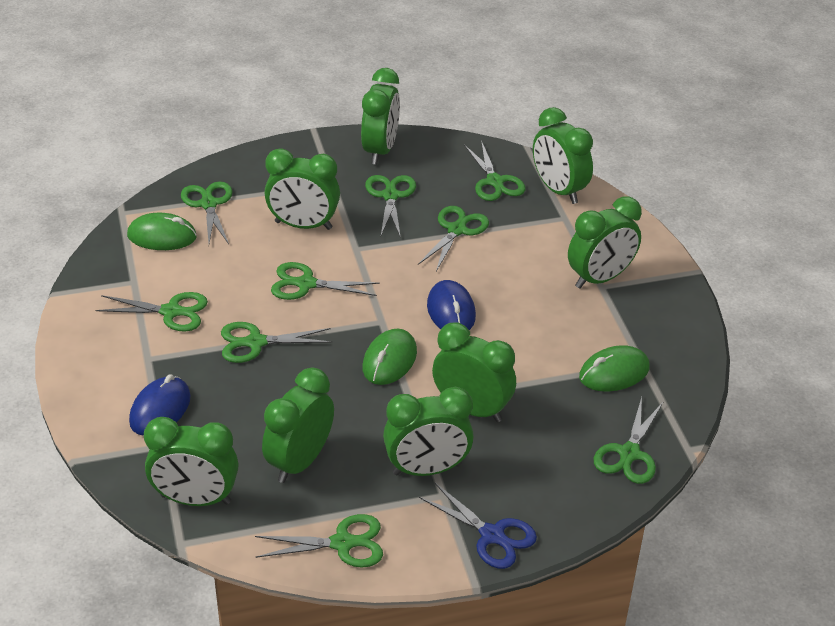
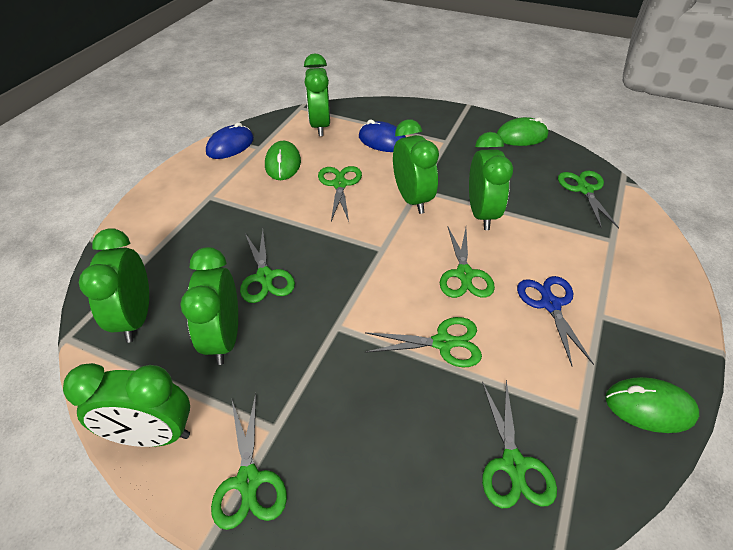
green clock: [144,417,238,506] [262,367,334,483] [265,148,340,230] [361,68,400,165] [383,387,474,476] [432,323,516,422] [533,107,593,204] [568,196,642,289] = 8 -> [63,363,190,447] [79,229,149,343] [180,247,238,365] [304,53,330,136] [393,120,439,214] [469,132,513,230] = 6
green scissors: [96,292,208,332] [181,182,232,244] [221,322,333,363] [255,514,383,568] [271,262,380,300] [365,175,416,238] [418,206,489,271] [464,140,525,201] [594,397,664,484] = 9 -> [211,393,287,530] [240,229,295,303] [318,166,362,221] [365,317,482,367] [440,227,495,298] [482,380,557,508] [558,171,619,229] = 7

